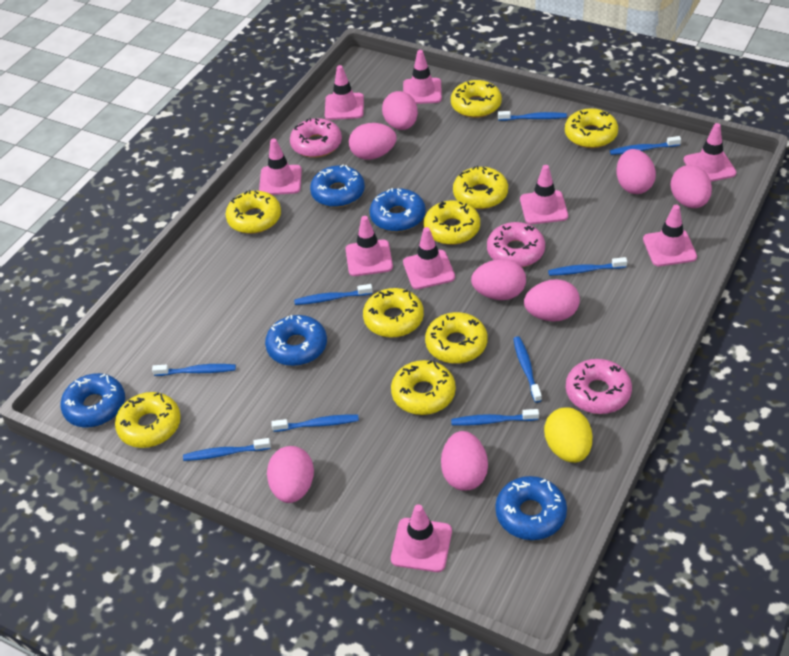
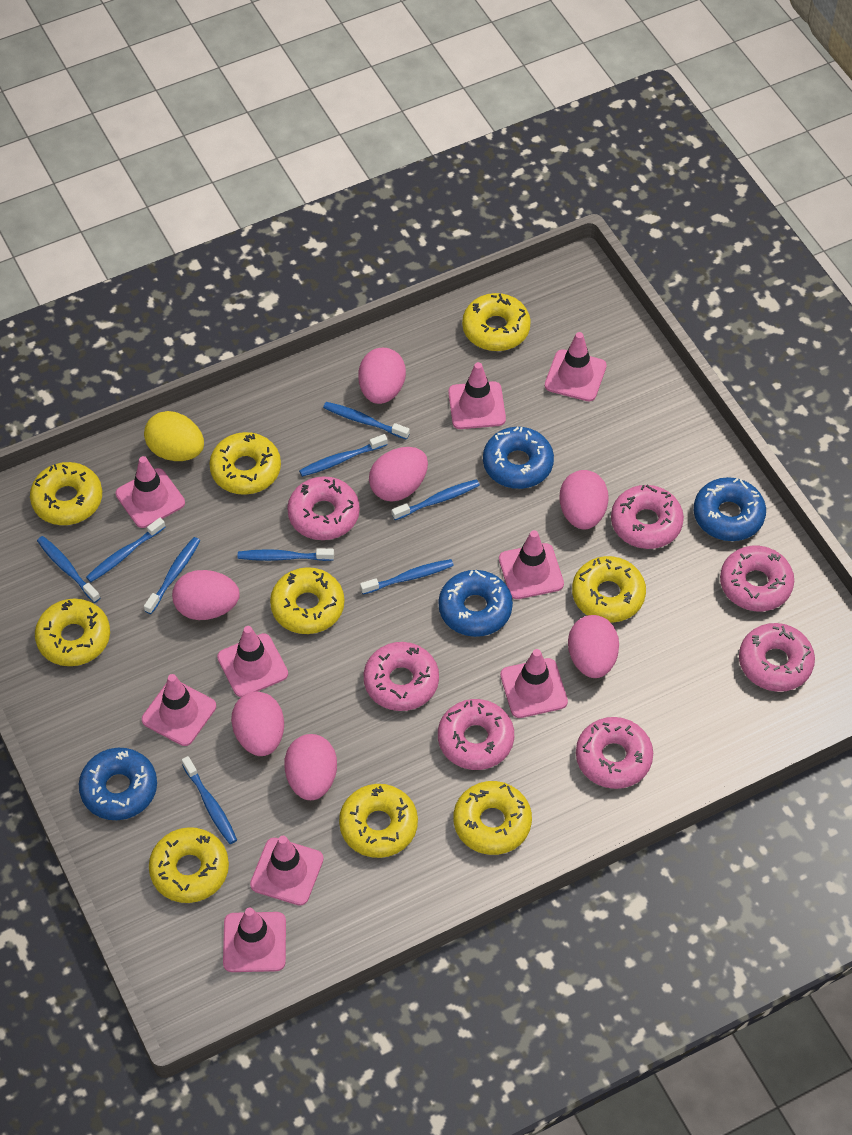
blue donut: [61,373,125,428] [265,315,327,366] [310,165,365,207] [370,188,426,232] [495,476,567,540] = 5 -> [79,748,157,820] [439,570,513,637] [483,427,554,489] [694,477,766,541] = 4
pink donut: [290,118,342,158] [487,222,545,267] [566,359,632,414] = 3 -> [287,476,360,540] [363,642,439,711] [438,699,514,770] [576,717,653,789] [611,485,684,549] [720,546,794,611] [739,623,815,692] = 7
pink egg: [267,446,314,503] [349,123,396,160] [382,91,418,130] [441,431,488,491] [471,259,526,300] [524,279,580,322] [616,149,656,194] [671,165,712,208] = 8 -> [172,570,240,620] [231,692,284,756] [284,734,337,800] [358,348,406,404] [369,447,428,502] [560,470,609,529] [568,615,619,678] = 7

